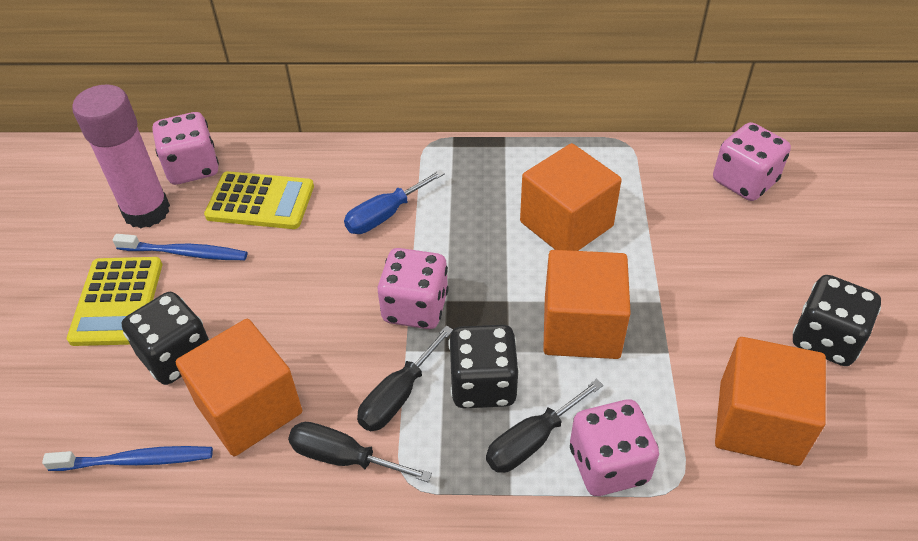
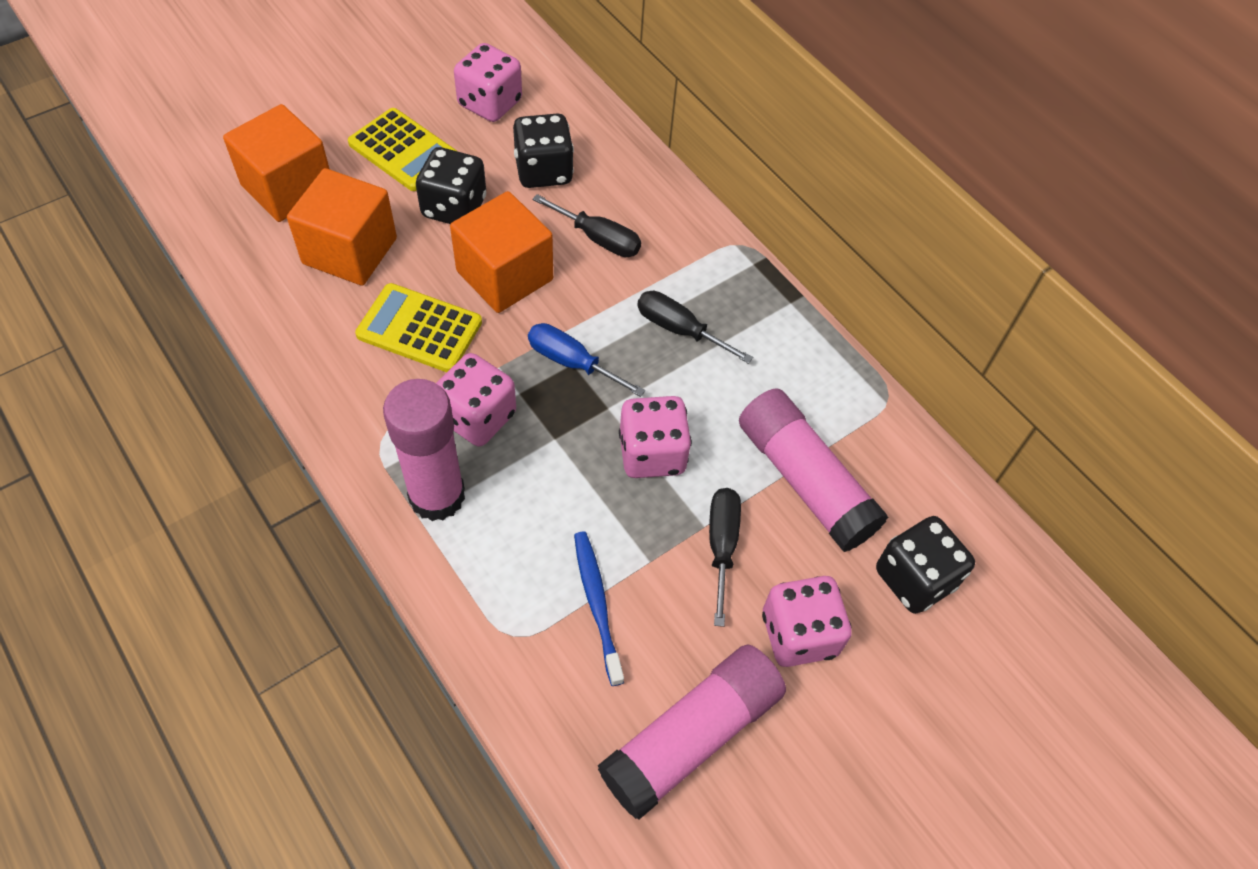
blue toothbrush: [42,446,213,471] [113,234,247,260] = 2 -> [574,532,624,686] = 1
orange cube: [176,319,302,456] [520,143,621,251] [543,250,631,359] [715,337,826,466] = 4 -> [223,104,330,222] [287,168,397,285] [450,191,553,313] = 3
pink glue stick: [72,84,170,228] = 1 -> [383,379,465,521] [598,644,786,820] [739,388,888,552] = 3

